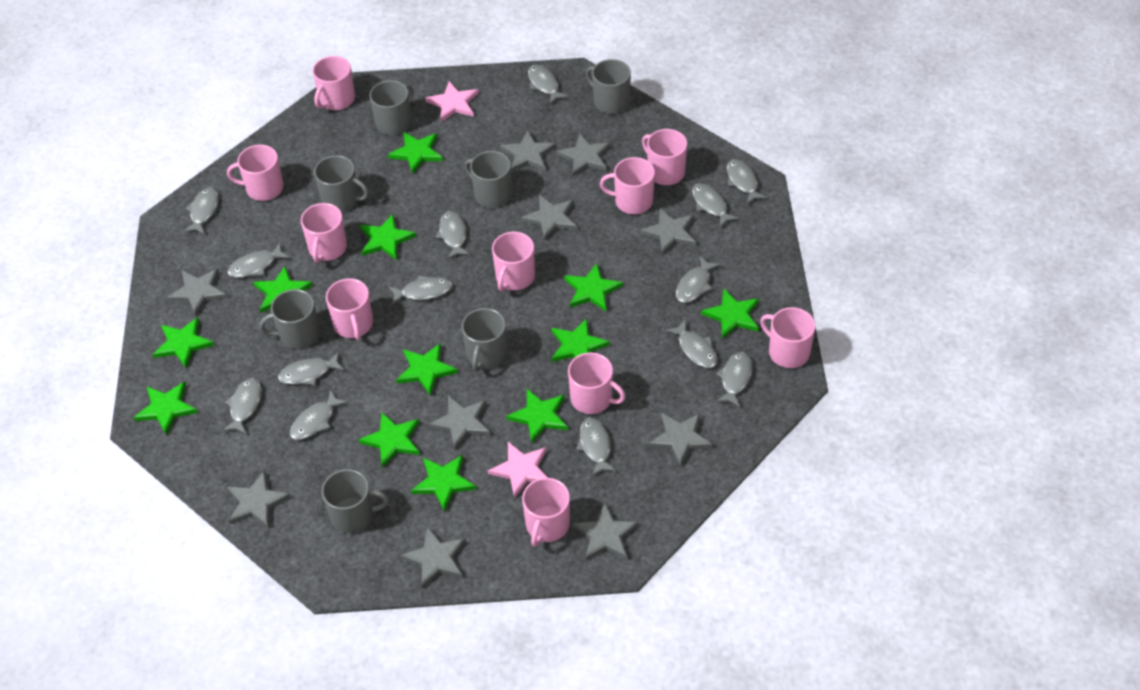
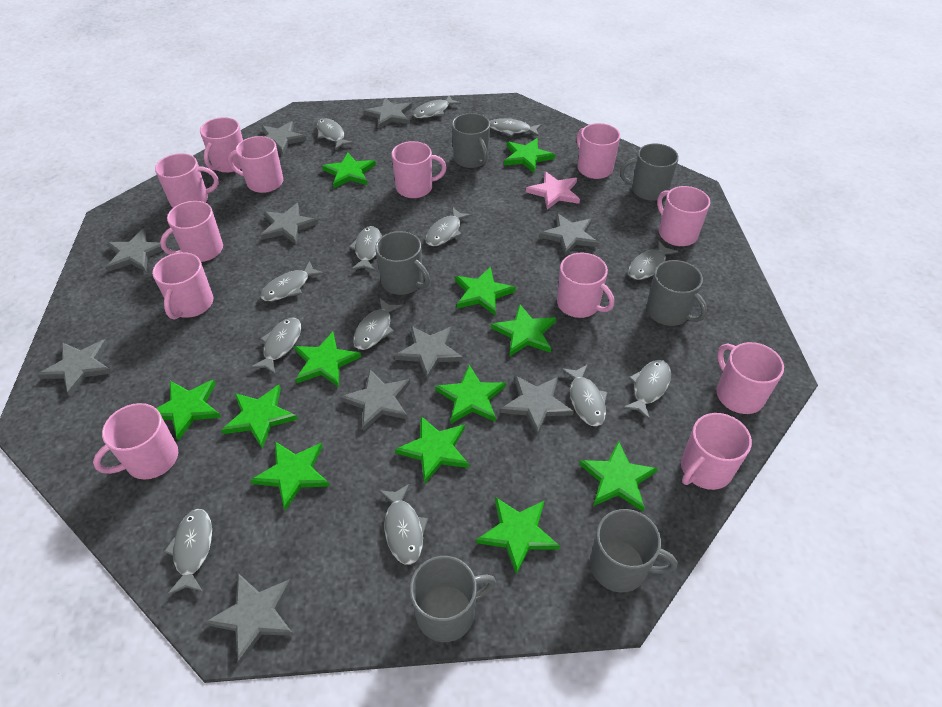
grey fish: [183,188,218,234] [222,378,261,434] [228,243,290,278] [278,351,345,385] [290,389,348,440] [389,275,452,305] [435,211,470,259] [528,65,568,104] [576,418,617,476] [666,320,717,368] [676,256,720,303] [692,183,739,228] [716,352,752,407] [727,159,767,204] = 14 -> [164,509,212,595] [250,318,301,374] [260,261,324,301] [317,118,354,150] [349,226,382,271] [353,299,402,350] [379,484,428,565] [413,95,461,118] [425,208,472,246] [490,118,542,137] [561,364,608,426] [623,360,671,420] [628,241,679,280] = 13
grey mug: [259,289,320,349] [314,155,369,212] [322,469,389,533] [370,80,414,135] [462,308,507,372] [464,151,512,208] [586,59,631,114] = 7 -> [375,231,430,295] [410,556,496,642] [452,113,490,168] [590,509,677,593] [620,144,679,201] [646,260,707,326] = 6
pink mug: [227,145,283,201] [301,203,347,263] [313,56,355,110] [326,279,373,340] [492,232,535,292] [522,478,570,547] [568,352,626,414] [600,157,655,214] [642,129,687,185] [760,307,815,368] = 10 -> [93,403,178,480] [152,252,213,319] [155,153,219,208] [160,201,223,262] [200,117,243,173] [228,136,283,193] [392,141,447,198] [557,253,614,318] [577,123,620,179] [657,186,710,246] [681,413,752,490] [716,342,784,414] = 12
pink star: [425,81,479,122] [488,442,548,499] = 2 -> [526,171,580,210] = 1

